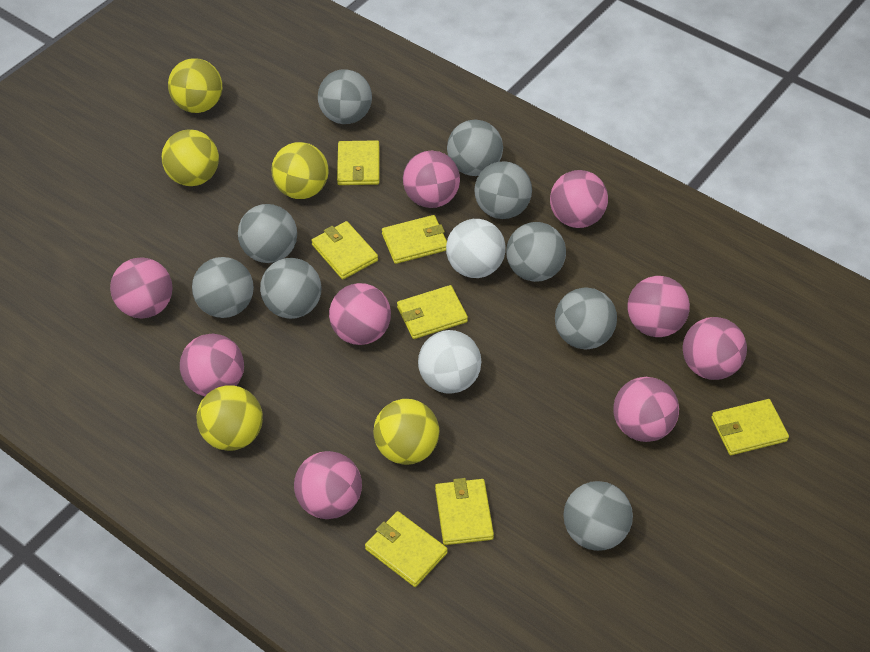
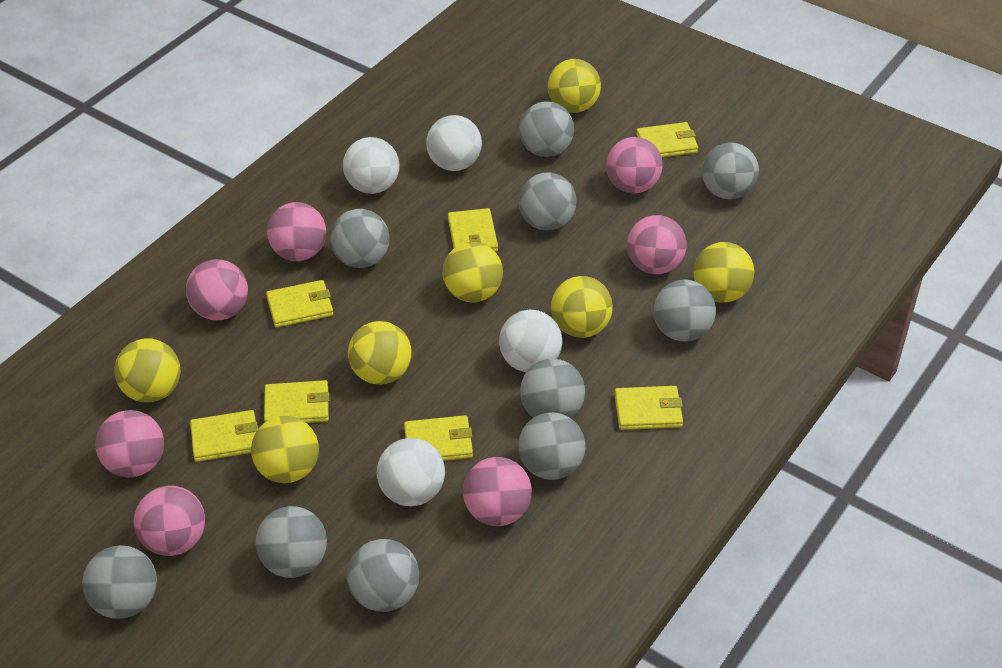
grey ball: [192,257,254,318] [238,204,297,263] [260,258,322,319] [318,69,372,124] [447,119,503,176] [474,161,532,219] [506,222,566,282] [555,287,617,350] [563,481,633,551] = 9 -> [82,545,157,619] [256,506,327,578] [330,209,390,268] [347,539,419,612] [518,412,585,480] [519,102,574,157] [519,172,577,231] [520,359,585,418] [654,280,716,342] [702,142,759,199] = 10
pink ball: [110,257,173,319] [180,334,244,396] [294,451,362,519] [329,283,391,345] [403,151,460,208] [550,170,608,228] [614,377,679,442] [628,276,690,337] [683,317,747,380] = 9 -> [95,410,164,478] [134,486,205,556] [186,259,248,320] [267,202,326,261] [463,457,532,526] [606,137,663,194] [627,215,687,274] = 7
white ball: [418,330,481,394] [446,219,505,278] = 2 -> [343,137,399,194] [377,438,445,506] [426,115,482,171] [499,310,562,372] = 4
yellow ball: [162,129,219,186] [168,58,222,113] [197,385,263,451] [271,142,329,199] [373,399,439,465] = 5 -> [114,338,180,403] [251,416,319,483] [348,321,412,385] [443,242,503,302] [548,59,601,113] [551,276,613,338] [693,242,754,303] = 7

